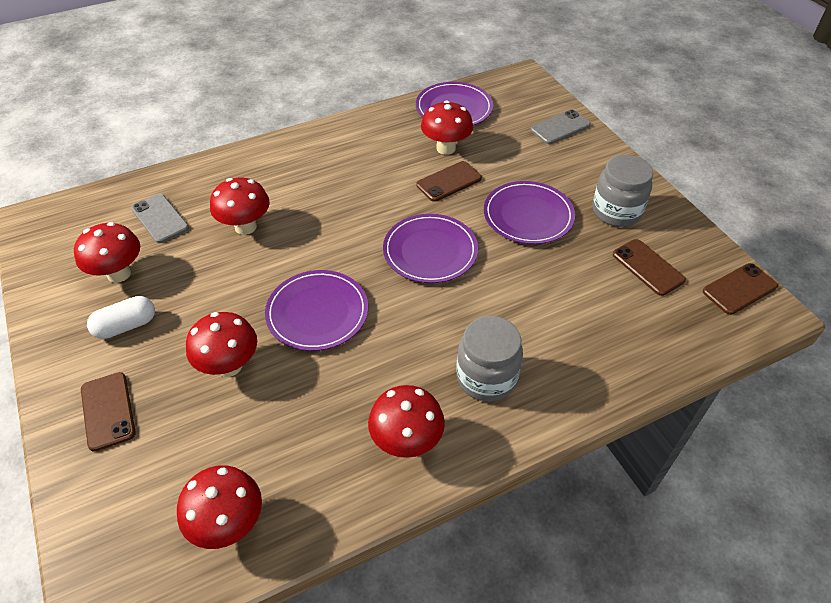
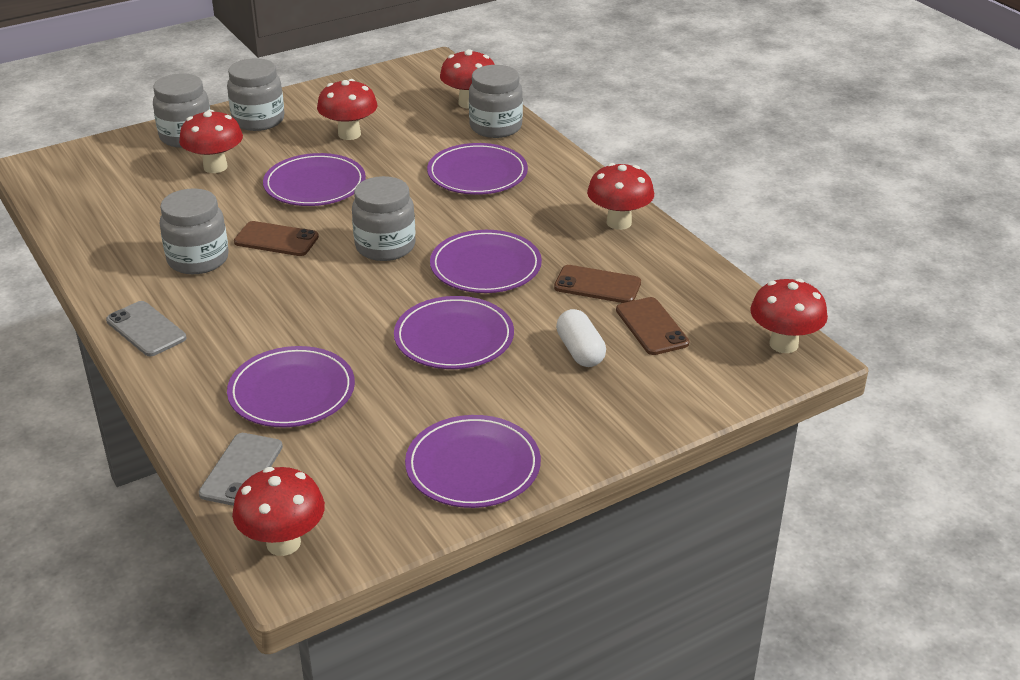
brown phone: [81,372,135,451] [416,161,482,202] [613,239,686,296] [703,263,778,315] = 4 -> [234,221,319,256] [554,265,641,303] [616,297,689,355] = 3
grey jar: [456,316,523,401] [592,155,653,227] = 2 -> [153,73,210,148] [159,188,229,274] [227,58,284,131] [352,176,416,261] [469,65,523,138] = 5
purple plate: [265,270,368,351] [383,214,478,283] [416,82,493,126] [484,181,575,244] = 4 -> [227,346,355,427] [263,153,366,206] [394,296,514,369] [405,415,541,508] [427,143,528,195] [430,230,542,293] = 6

